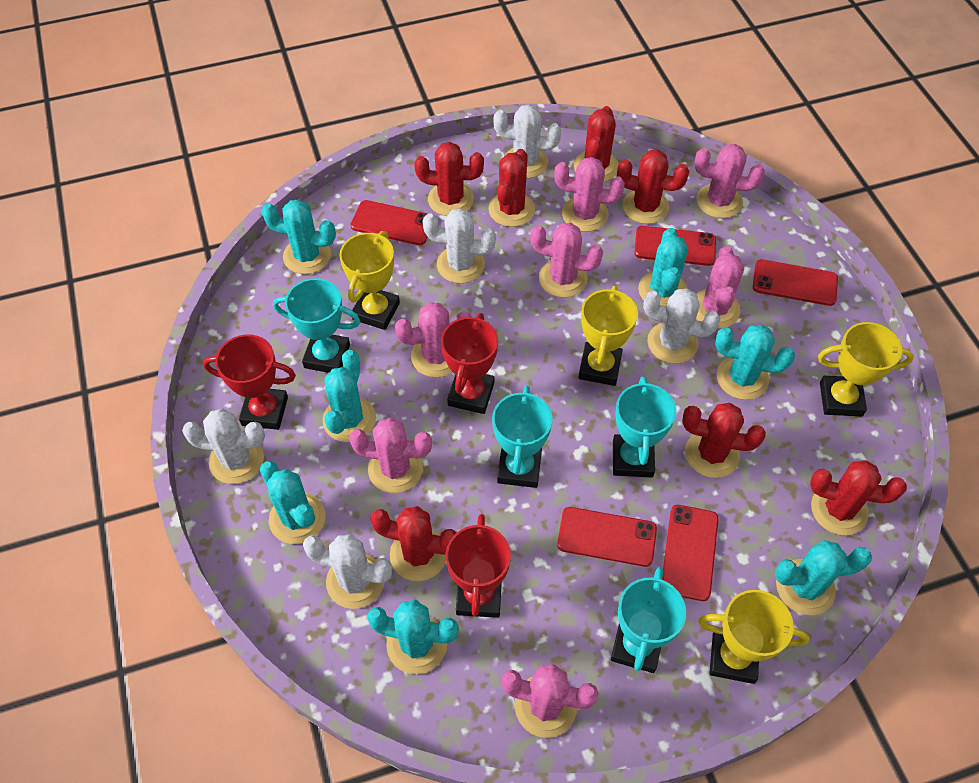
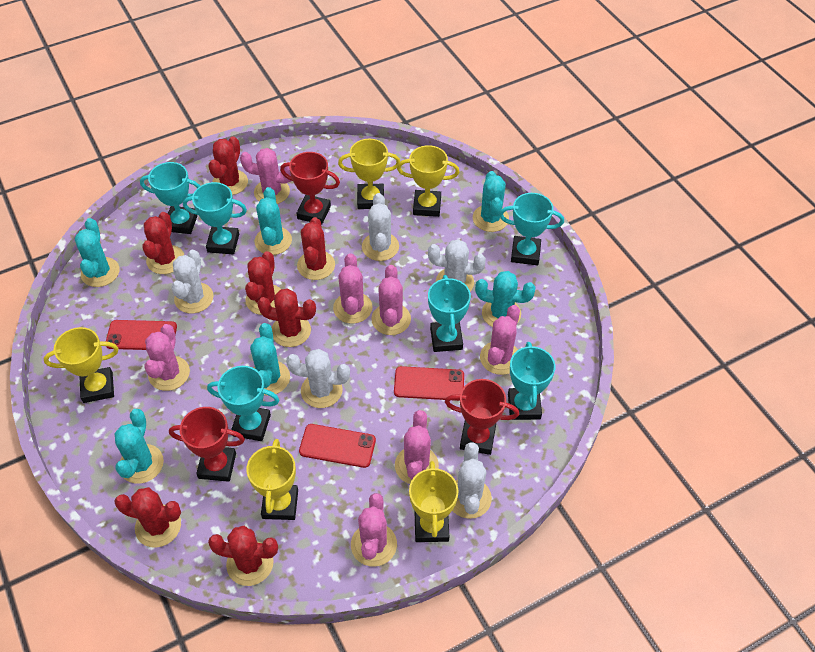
red phone: [350,200,428,245] [557,507,657,567] [634,226,716,266] [662,505,718,601] [753,259,838,306] = 5 -> [106,320,177,350] [299,424,376,468] [394,366,464,401] = 3
turquoise cactus: [260,461,326,544] [262,199,336,274] [322,350,376,442] [367,600,459,674] [638,228,688,306] [715,325,795,400] [775,540,872,615] = 7 -> [75,218,119,287] [114,409,164,484] [250,323,290,396] [255,187,292,255] [473,171,509,232] [475,271,536,327] = 6
turquoise trophy: [273,278,360,373] [492,386,552,488] [611,567,686,673] [613,376,676,478] = 4 -> [140,162,200,234] [183,182,247,254] [207,366,280,441] [428,275,471,352] [499,193,564,265] [508,342,555,420] = 6
yellow trophy: [340,231,400,330] [578,286,638,386] [698,590,809,684] [818,322,914,417] = 4 -> [43,327,119,403] [246,439,298,520] [338,139,400,209] [397,145,460,217] [409,461,458,542] = 5

